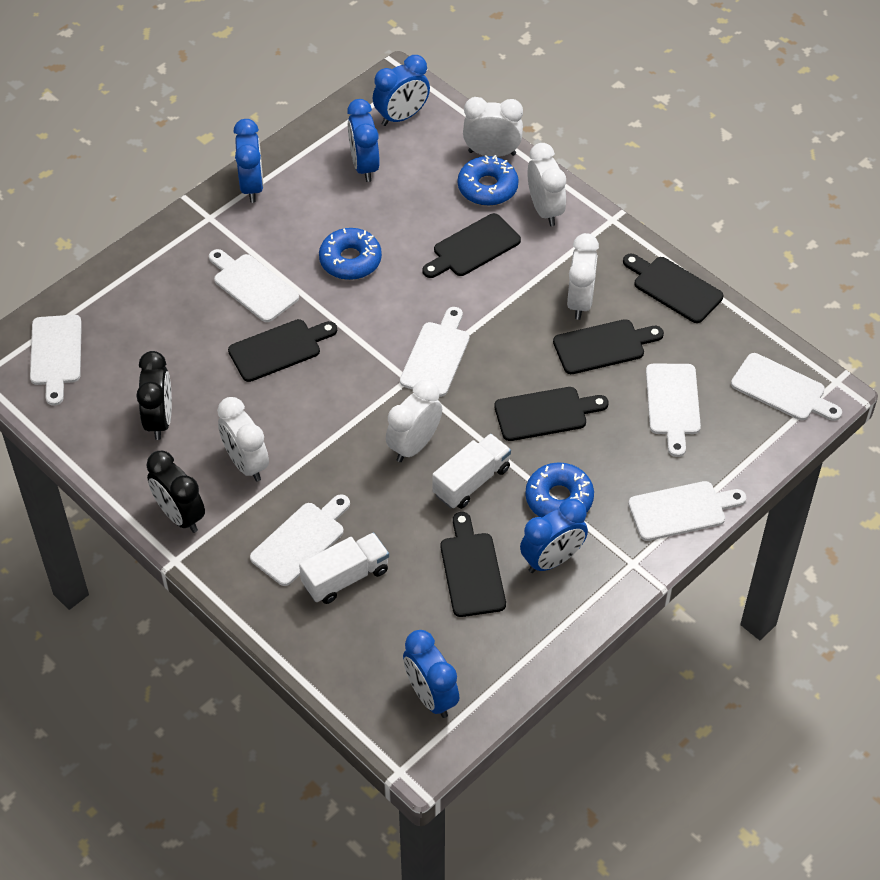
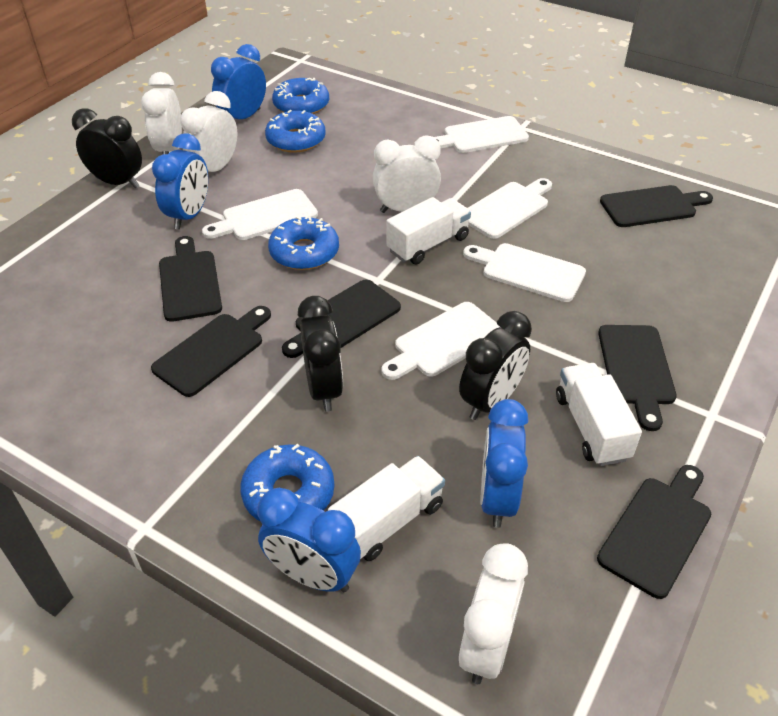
black clock: [136,351,172,440] [146,451,205,533] = 2 -> [72,108,142,188] [298,296,343,412] [459,311,532,420] = 3
blue clock: [234,119,263,203] [347,99,380,182] [373,55,430,126] [403,630,459,718] [520,498,588,573] = 5 -> [152,134,208,230] [211,44,266,119] [258,488,361,592] [480,399,528,528] = 4
blue donut: [319,228,382,280] [458,155,519,206] [525,462,594,517] = 3 -> [240,444,334,522] [265,110,326,153] [268,215,339,270] [272,78,329,114] = 4
white clock: [217,397,269,482] [386,380,442,462] [463,97,523,157] [527,143,566,226] [567,233,599,320] = 5 -> [141,72,182,154] [180,91,237,172] [373,136,441,213] [459,543,528,684] = 4
white cutting board: [30,315,82,406] [209,249,299,322] [250,494,350,586] [400,307,470,397] [628,481,746,541] [646,364,701,457] [731,353,842,421] = 7 -> [202,189,318,240] [381,302,500,380] [434,116,529,153] [463,243,586,302] [468,178,552,239] = 5
white truck: [299,532,389,604] [432,434,511,509] = 2 -> [328,456,445,561] [387,197,471,265] [556,363,642,466] = 3

